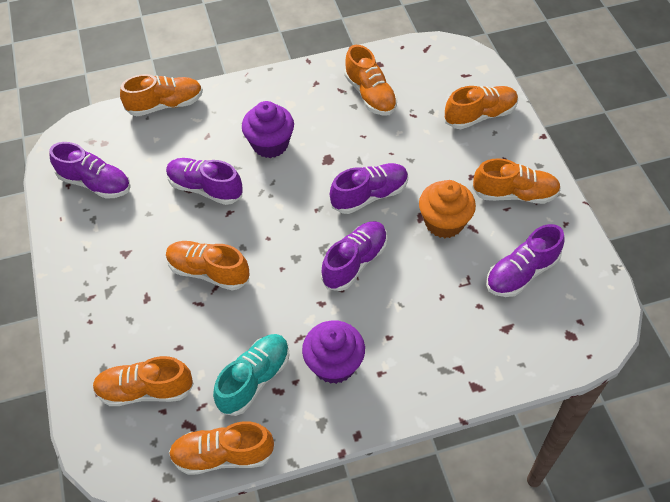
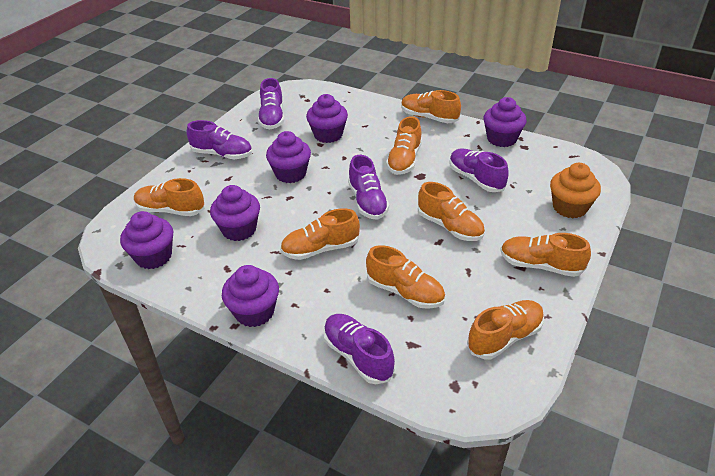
orange shoe: [93,356,194,406] [120,74,203,116] [166,241,249,290] [169,421,275,475] [344,45,397,116] [445,86,518,129] [472,158,561,204] = 7 -> [134,178,205,216] [280,208,360,260] [366,245,445,309] [386,116,422,175] [401,90,461,123] [418,182,485,241] [467,300,544,359] [500,233,591,277] = 8
purple cupcake: [242,101,294,158] [302,320,365,384] = 2 -> [120,211,173,269] [210,185,260,241] [222,265,279,327] [266,131,311,183] [306,94,348,143] [483,97,527,147] = 6
turquoise shoe: [213,334,290,416] = 1 -> none = 0

